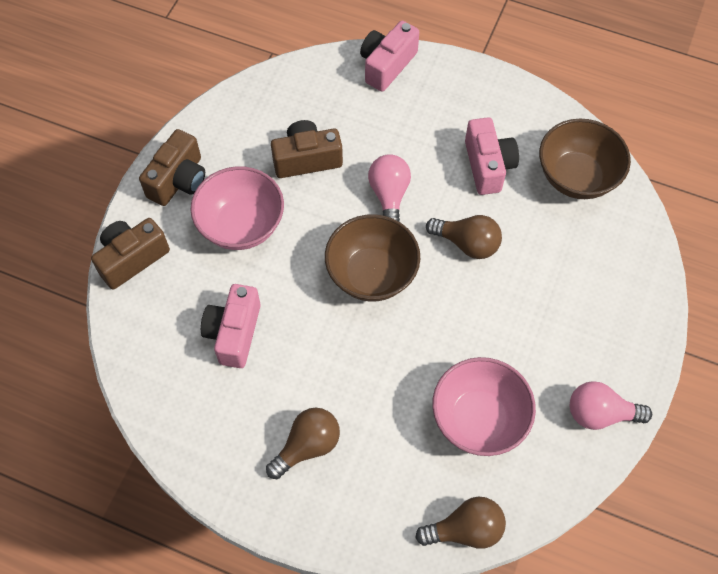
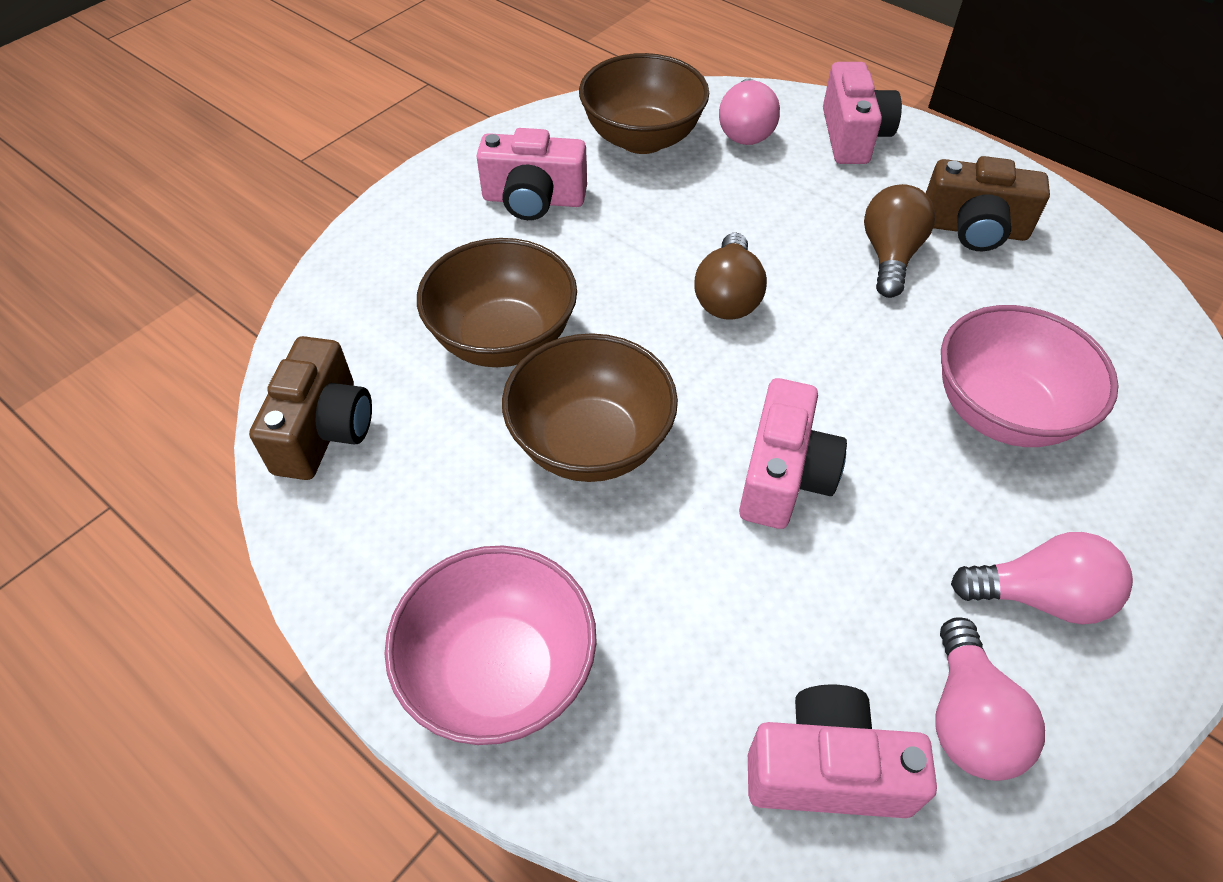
brown bowl: [325,214,420,302] [539,119,631,199] = 2 -> [417,238,577,367] [502,333,678,482] [579,53,709,154] = 3
brown camera: [91,218,170,289] [139,129,205,206] [271,120,343,178] = 3 -> [249,336,372,480] [925,156,1050,251] = 2
brown light bulb: [266,408,340,479] [415,497,506,549] [426,215,502,259] = 3 -> [694,233,767,320] [864,184,935,298] = 2
pink camera: [201,284,261,368] [360,21,419,92] [465,117,519,195] = 3 -> [476,128,587,220] [739,378,847,529] [748,684,937,818] [823,62,902,164] = 4
pink light bulb: [368,154,411,221] [570,381,652,430] = 2 -> [719,78,780,145] [935,617,1045,781] [951,532,1133,624] = 3

